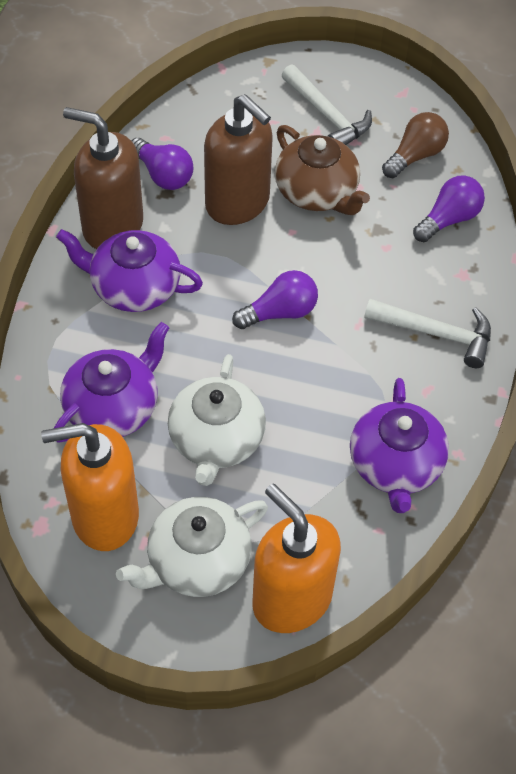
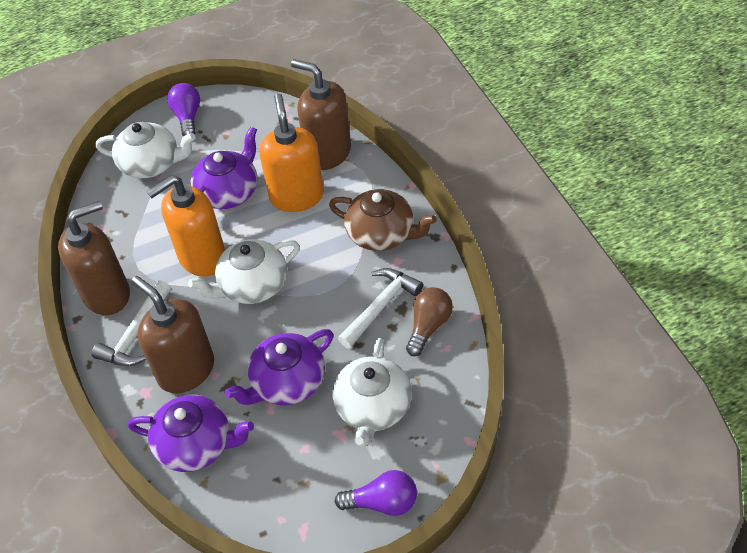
brown soap dispenser: [63,107,143,249] [204,94,273,225] = 2 -> [58,201,130,315] [132,276,214,394] [291,59,351,170] = 3
purple light bulb: [132,138,194,190] [232,270,318,329] [413,175,485,242] = 3 -> [167,83,200,136] [335,470,417,516] = 2
white teapot: [116,497,268,597] [168,354,266,486] = 2 -> [96,122,196,178] [188,239,300,304] [332,338,412,447] = 3

